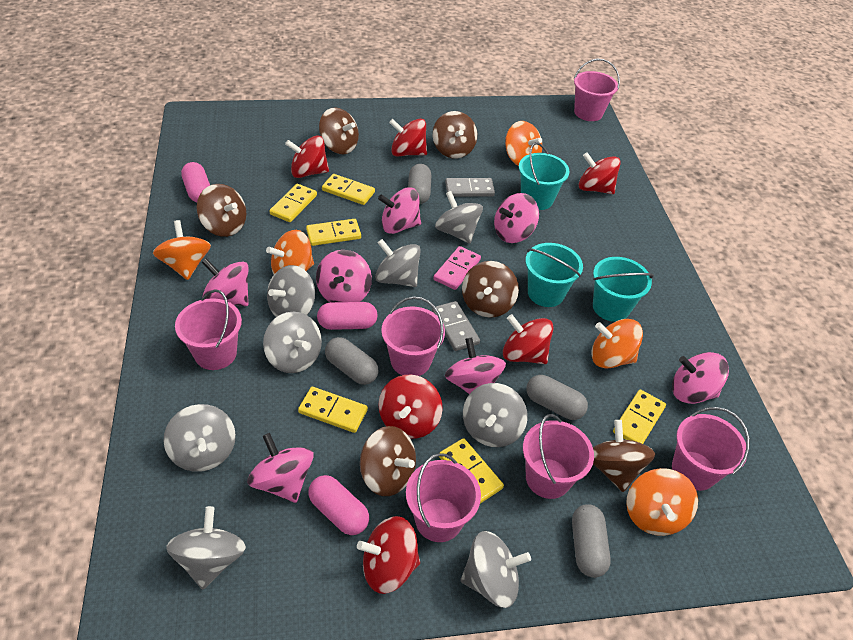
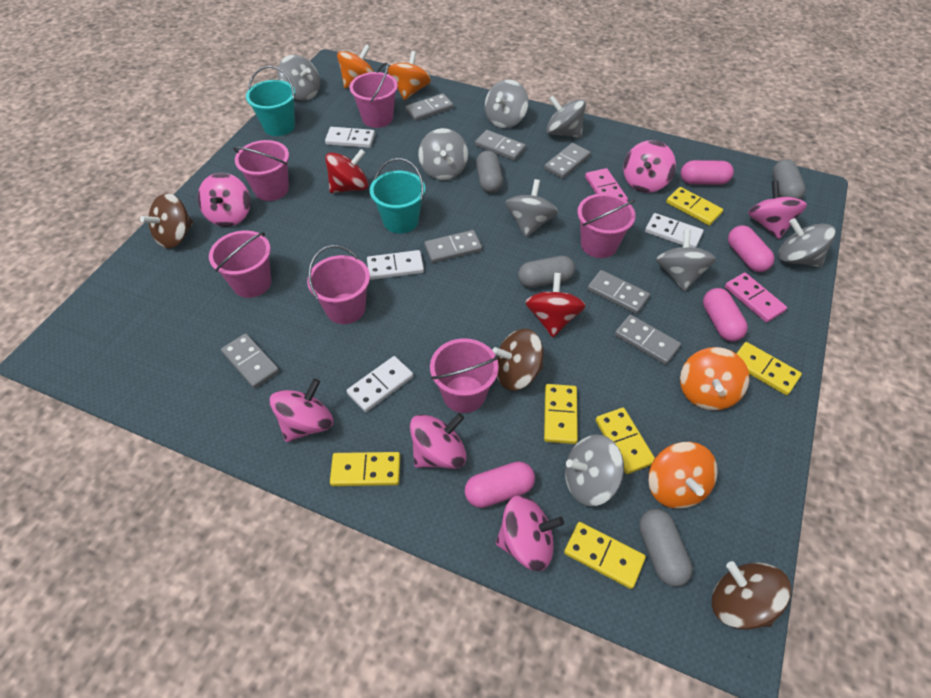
brown spinning top: [197,184,246,237] [319,108,359,154] [360,426,416,496] [433,111,477,158] [462,261,519,318] [593,420,655,492] = 6 -> [140,193,194,249] [492,329,543,391] [712,561,791,630] = 3
grey domino: [432,301,480,351] [445,178,495,197] = 2 -> [221,333,279,388] [405,93,454,121] [424,230,482,263] [475,130,526,161] [544,143,591,179] [587,270,650,314] [615,315,681,365] = 7
orange spinning top: [153,220,211,280] [266,230,314,275] [505,121,542,166] [591,319,643,368] [626,468,698,536] = 5 -> [337,44,374,88] [388,51,431,100] [648,442,718,509] [680,347,749,410] = 4
pink capsule: [181,162,210,203] [308,475,369,535] [317,302,378,330] = 3 -> [465,462,535,508] [681,160,734,185] [703,288,748,341] [728,225,775,272] = 4
pink domino: [433,246,481,290] = 1 -> [585,168,628,202] [725,273,787,323] = 2
pink spinning top: [202,258,248,306] [247,433,314,503] [316,250,372,302] [378,187,421,234] [445,337,506,394] [494,193,539,243] [672,352,729,404] = 7 -> [198,173,250,227] [270,379,333,442] [410,413,467,469] [496,495,564,571] [623,140,676,193] [748,181,807,239] = 6
red spinning top: [285,136,329,178] [357,516,420,594] [378,375,443,439] [389,119,427,156] [503,314,554,364] [579,152,621,194] = 6 -> [325,149,368,193] [525,273,586,337] = 2
turquoise bucket: [519,142,569,210] [525,243,583,307] [593,257,654,322] = 3 -> [246,66,295,136] [370,158,425,234] = 2
white domino: none = 0 -> [325,127,375,148] [347,356,413,412] [367,250,424,280] [645,213,704,248] = 4

